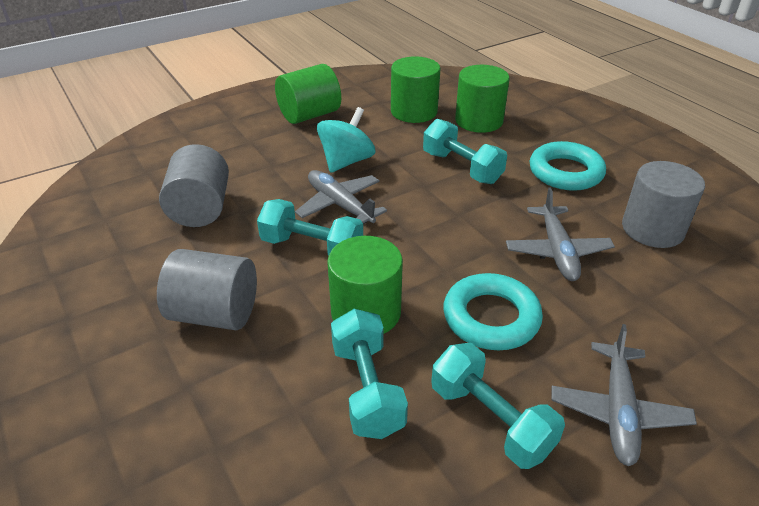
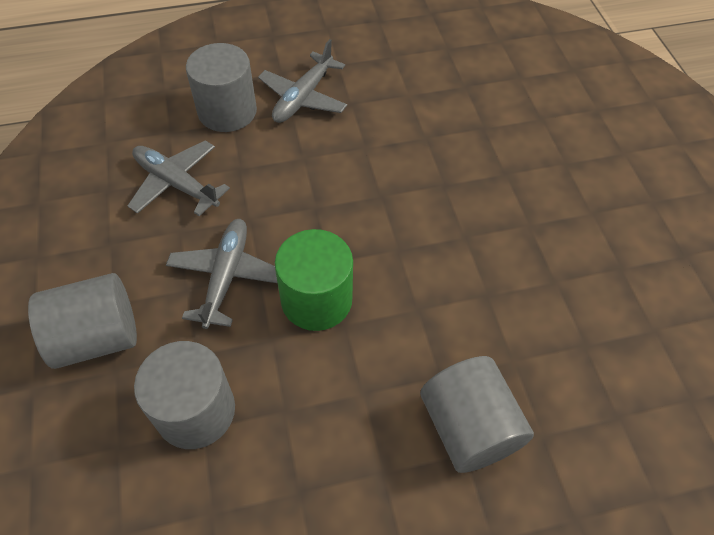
green cylinder: [275,64,341,124] [327,236,403,334] [391,56,440,123] [455,65,510,133] = 4 -> [275,229,353,331] = 1
grey cylinder: [157,249,257,330] [159,144,229,227] [622,161,705,248] = 3 -> [28,273,137,369] [134,341,235,449] [186,43,257,132] [420,356,534,473] = 4
turquoise dumbbell: [257,199,363,256] [331,309,408,439] [423,119,507,184] [431,343,565,469] = 4 -> none = 0
turquoise ring: [443,273,543,350] [530,141,606,191] = 2 -> none = 0
turquoise spinning top: [317,107,376,173] = 1 -> none = 0

